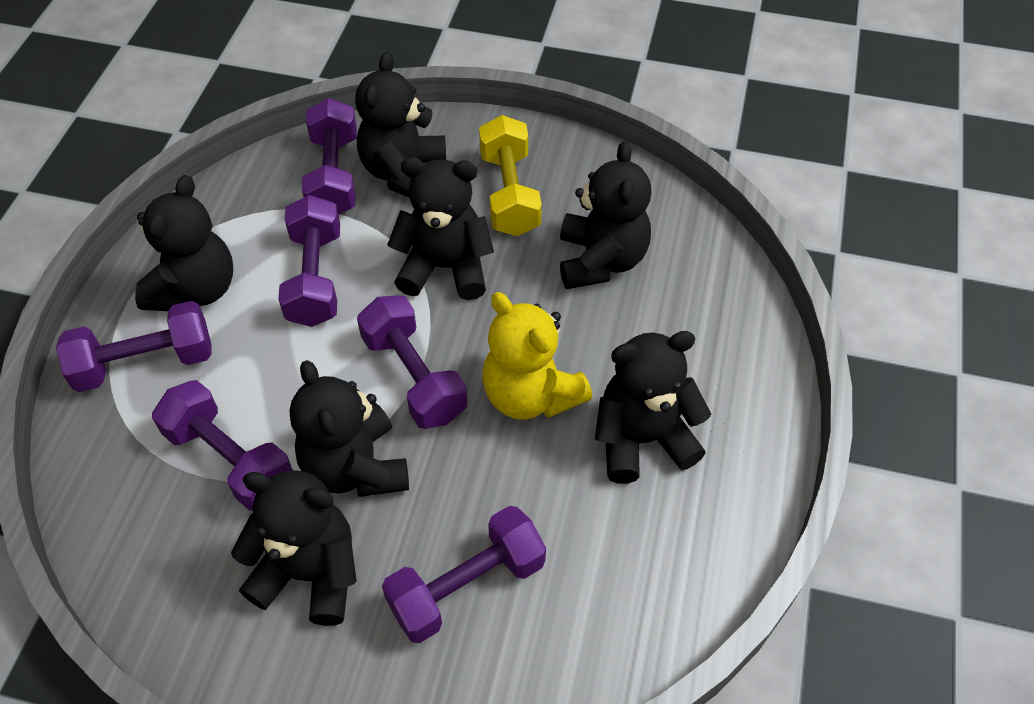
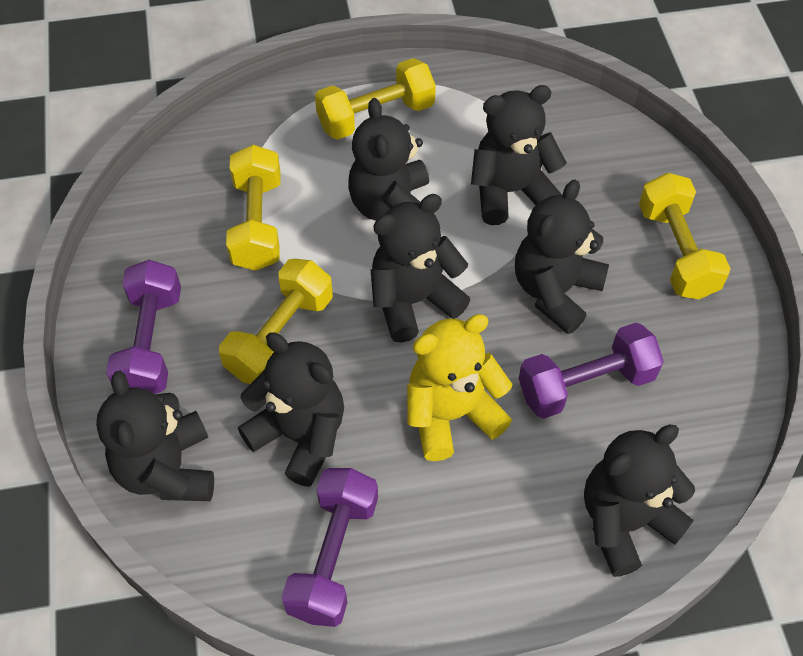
purple dumbbell: [56,301,211,392] [152,380,293,511] [278,195,340,327] [302,98,357,215] [357,295,468,429] [382,506,546,643] = 6 -> [106,260,181,394] [282,468,378,627] [519,322,664,419] = 3
yellow dumbbell: [479,115,542,236] = 1 -> [219,259,333,384] [226,145,281,271] [315,58,436,140] [639,173,730,299] = 4

